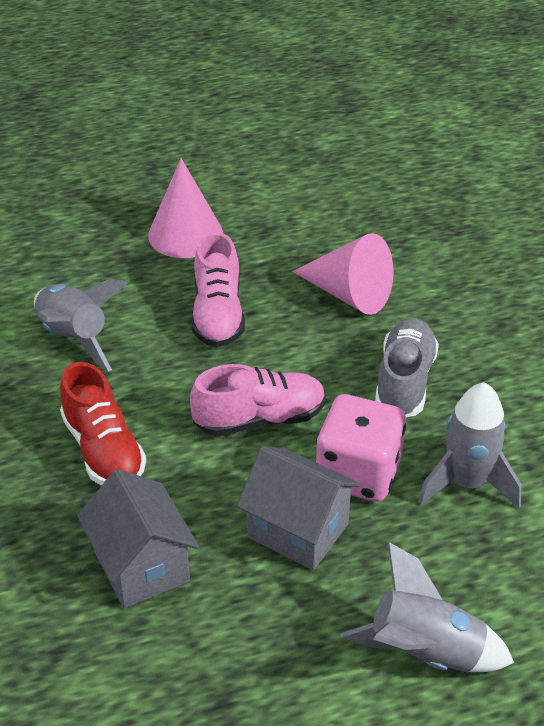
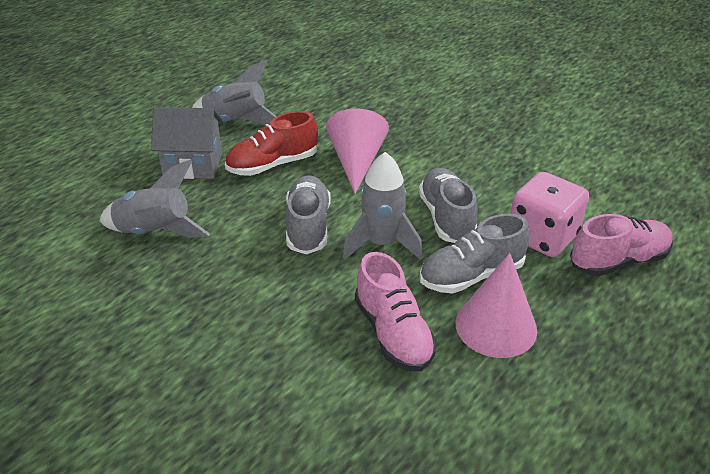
grey house: [77,469,199,608] [237,446,360,570] = 2 -> [151,107,223,179] = 1
grey shoe: [375,318,439,417] = 1 -> [285,175,330,254] [419,168,478,243] [420,214,529,293] = 3

